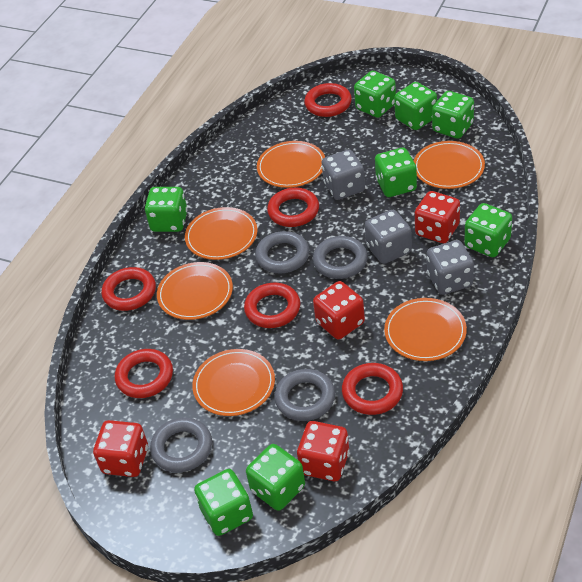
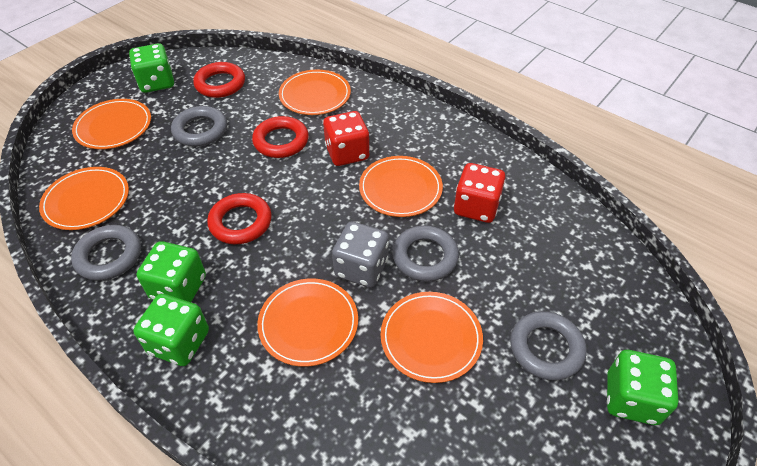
green dice: [145,187,187,232] [194,469,253,536] [246,444,305,511] [354,71,396,118] [375,148,417,197] [394,82,437,130] [432,91,474,139] [464,203,512,257] = 8 -> [129,43,174,93] [133,294,209,366] [137,241,206,302] [607,350,678,425] = 4
grey dice: [322,150,365,200] [365,210,412,264] [427,240,474,295] = 3 -> [332,221,389,287] = 1
red dice: [93,420,148,477] [297,421,350,481] [313,281,365,339] [415,191,460,243] = 4 -> [323,111,370,166] [454,163,506,223] = 2
red ring: [102,267,156,311] [115,349,173,398] [244,283,300,328] [267,188,319,227] [304,83,352,117] [342,363,403,415] = 6 -> [193,62,245,98] [207,193,272,244] [252,116,309,158] = 3

